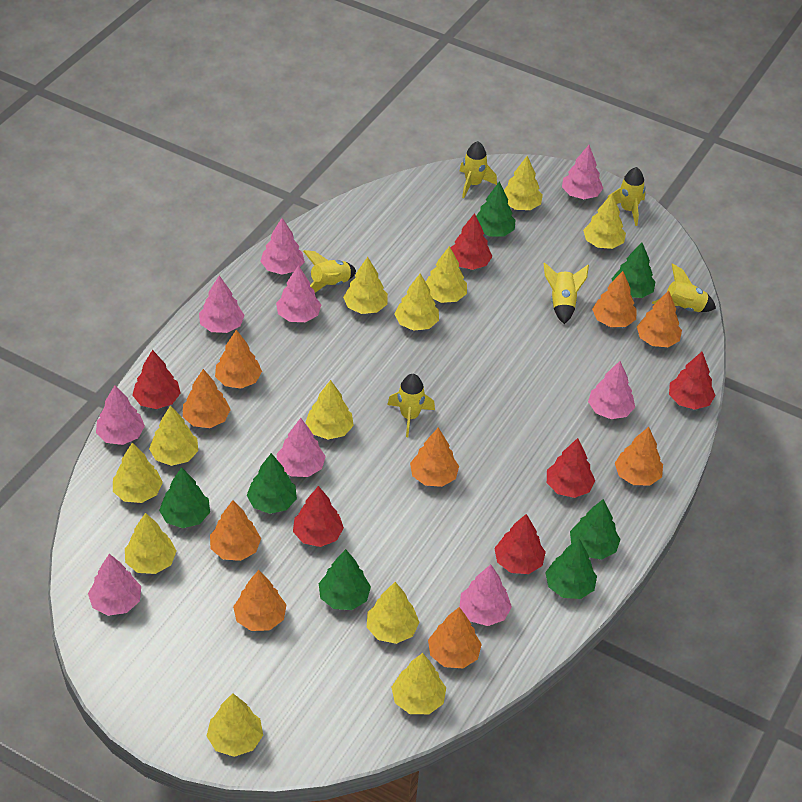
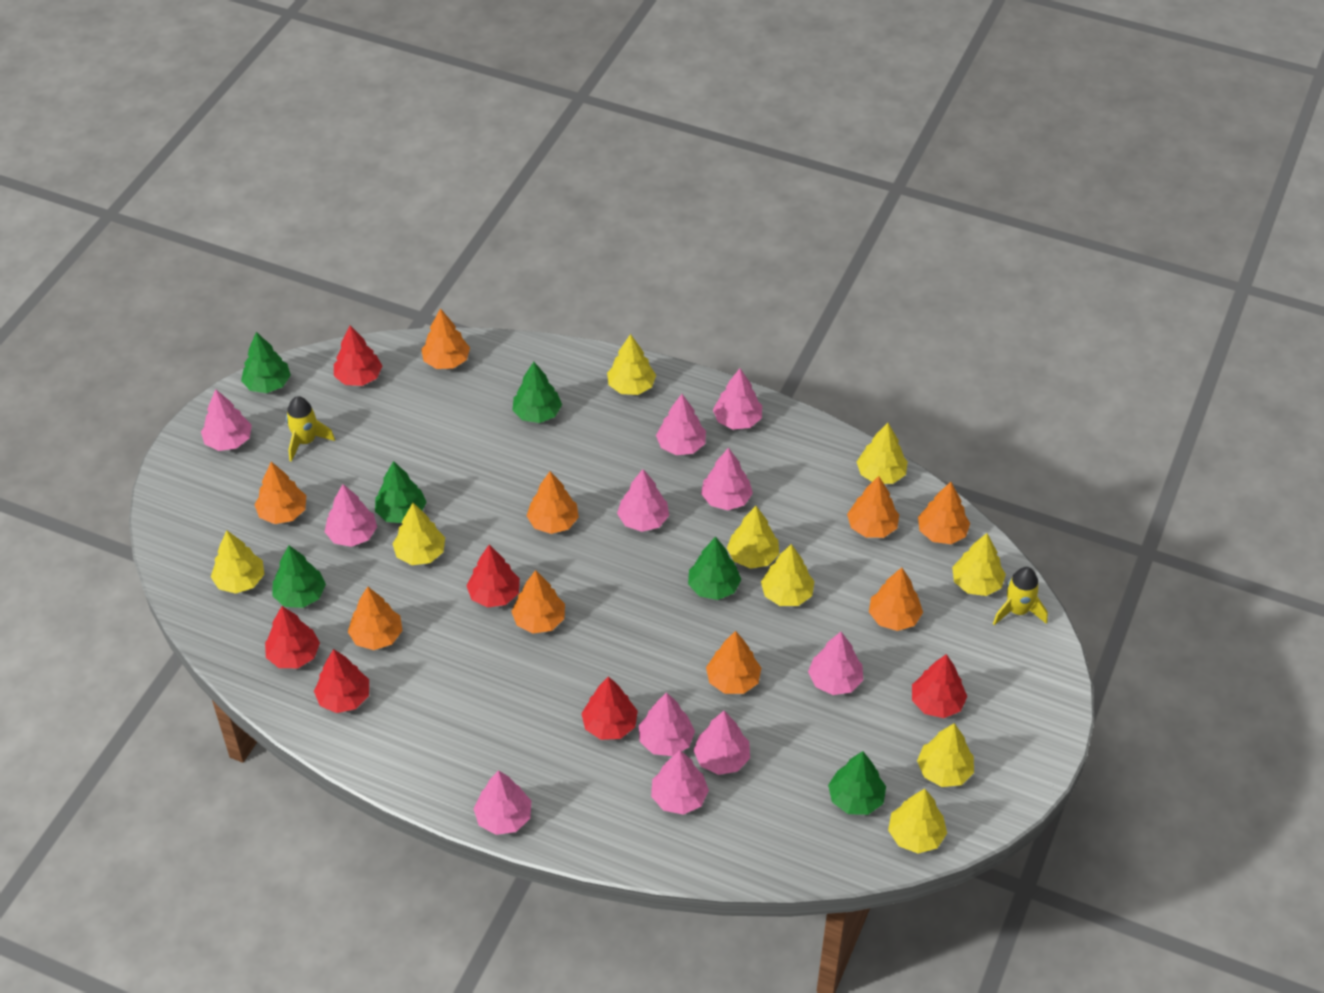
green tree: [159,467,210,528] [247,453,297,514] [319,549,371,610] [476,181,516,237] [545,539,597,599] [570,499,621,559] [612,242,655,298] = 7 -> [241,332,291,393] [272,545,326,608] [375,461,426,523] [513,362,562,423] [688,537,741,600] [828,751,886,815] = 6
pink tree: [88,554,141,616] [96,385,145,445] [199,275,245,333] [260,218,305,275] [276,265,321,322] [276,418,326,477] [460,564,512,626] [562,145,603,199] [588,361,635,419] = 9 -> [201,389,252,451] [325,484,377,547] [473,770,531,835] [617,469,669,532] [639,692,695,756] [651,750,709,815] [656,394,706,455] [693,711,750,775] [701,448,753,510] [713,368,762,429] [808,632,863,695] = 11
yellow rocket: [303,250,356,292] [387,374,435,437] [460,141,497,198] [544,263,589,324] [608,167,645,226] [652,263,716,312] = 6 -> [286,396,335,462] [993,567,1048,625] = 2
yellow tree: [113,443,163,503] [125,513,176,574] [149,405,198,466] [207,693,263,757] [305,380,354,439] [343,257,388,314] [367,582,420,644] [391,653,446,714] [394,273,439,331] [426,246,467,303] [504,156,543,210] [583,194,626,249] = 12 -> [211,531,264,594] [393,503,445,565] [607,334,656,395] [727,506,779,569] [761,544,814,606] [857,423,908,484] [888,789,947,854] [917,723,974,787] [952,533,1006,596] = 9

